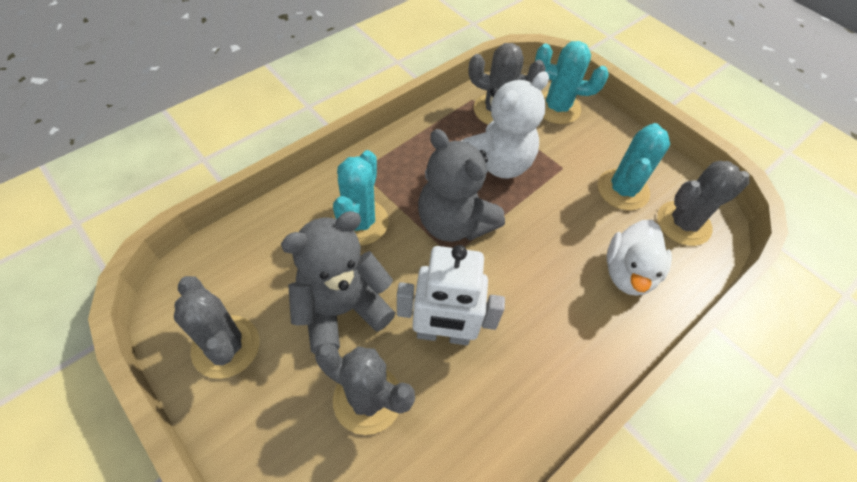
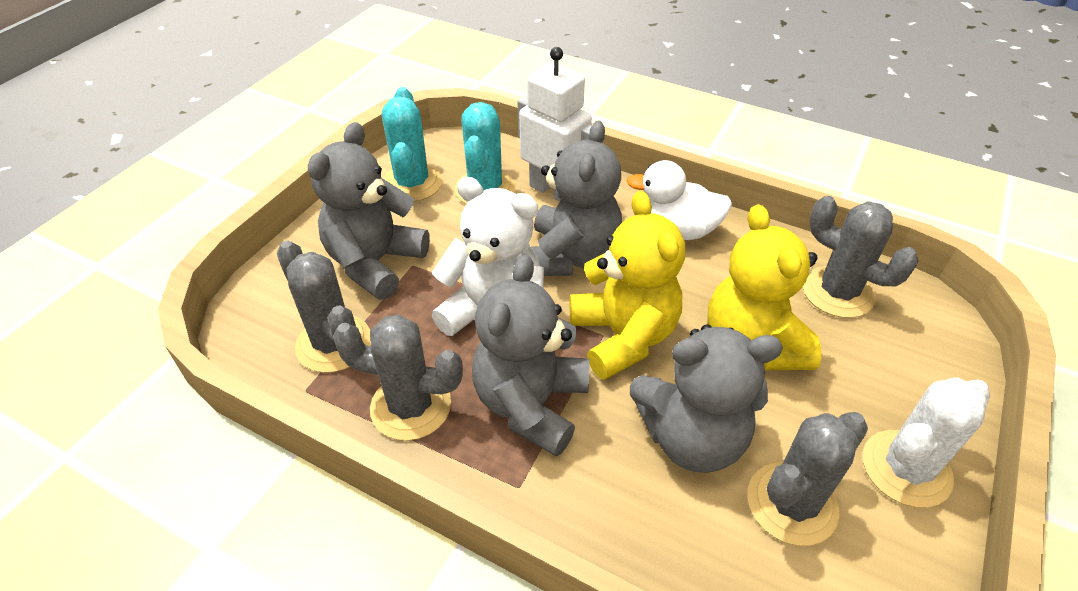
grey teddy bear: [281,211,395,354] [418,129,505,242] = 2 -> [308,122,430,300] [472,255,589,457] [531,120,622,276] [630,324,783,473] = 4
turquoise cactus: [332,150,389,245] [535,41,609,124] [597,123,670,211] = 3 -> [382,87,442,202] [455,102,516,204] = 2
white cactus: none = 0 -> [863,377,990,508] = 1
yellow teddy bear: none = 0 -> [569,191,685,380] [707,204,821,370] = 2

